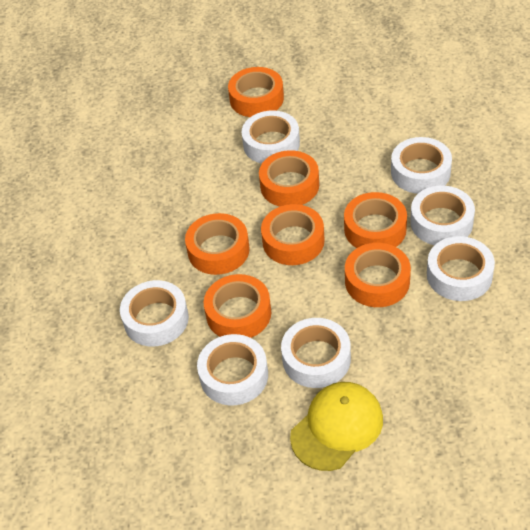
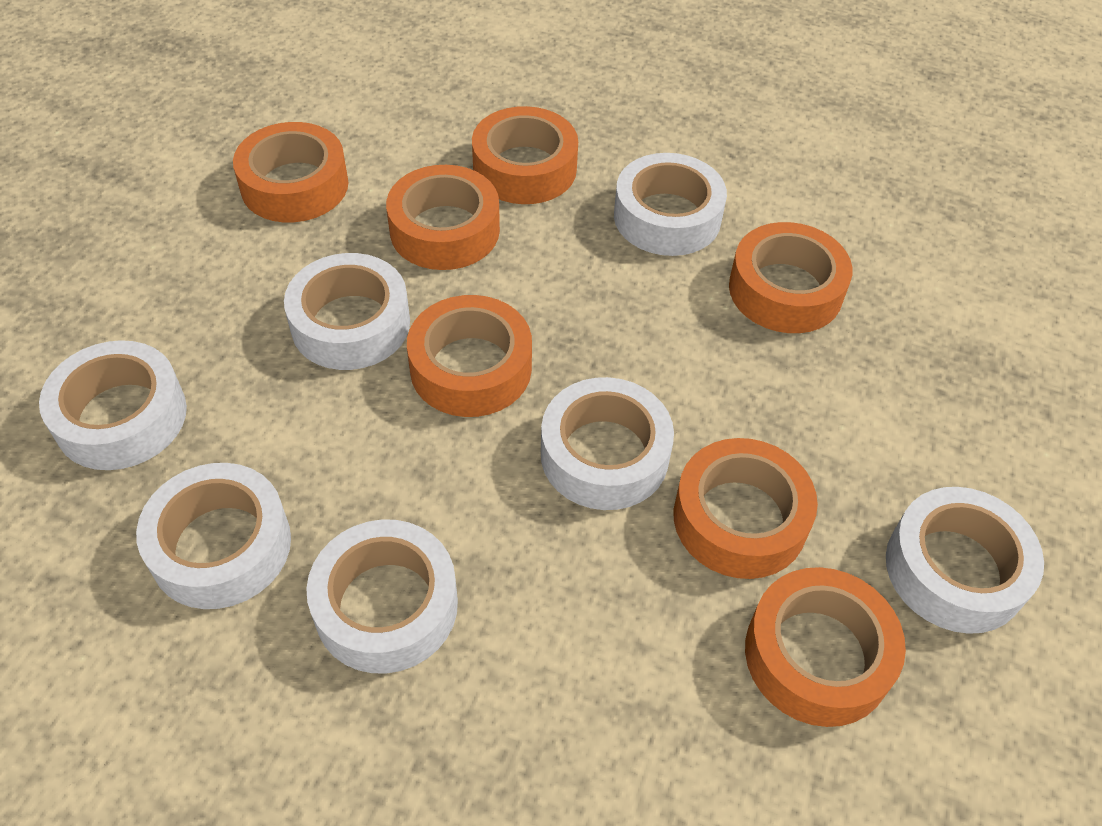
yellow cap: [290,382,383,471] = 1 -> none = 0

